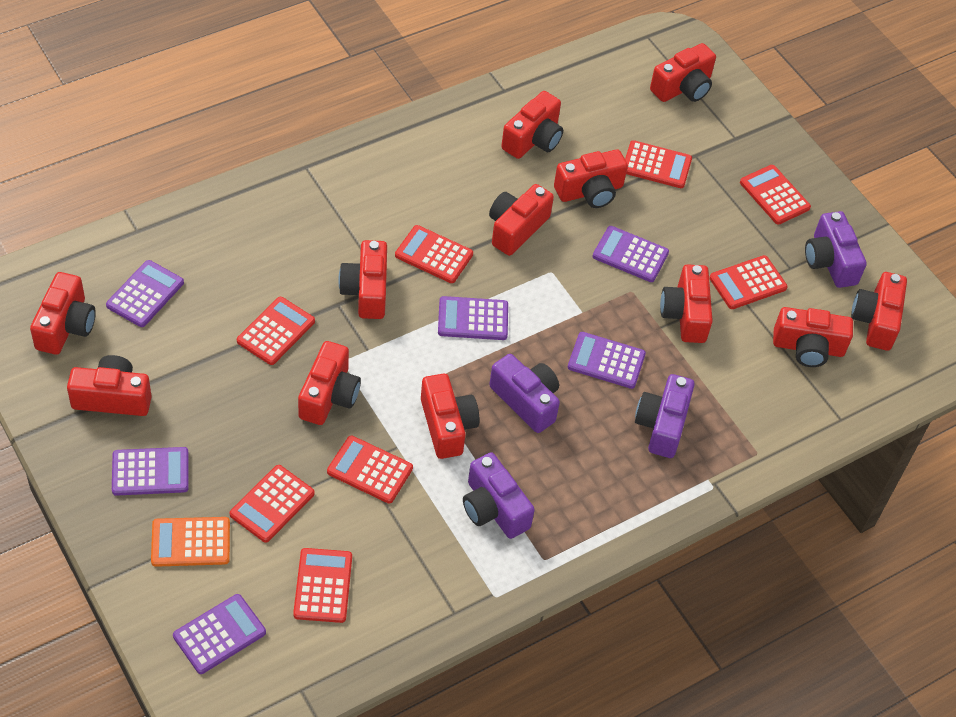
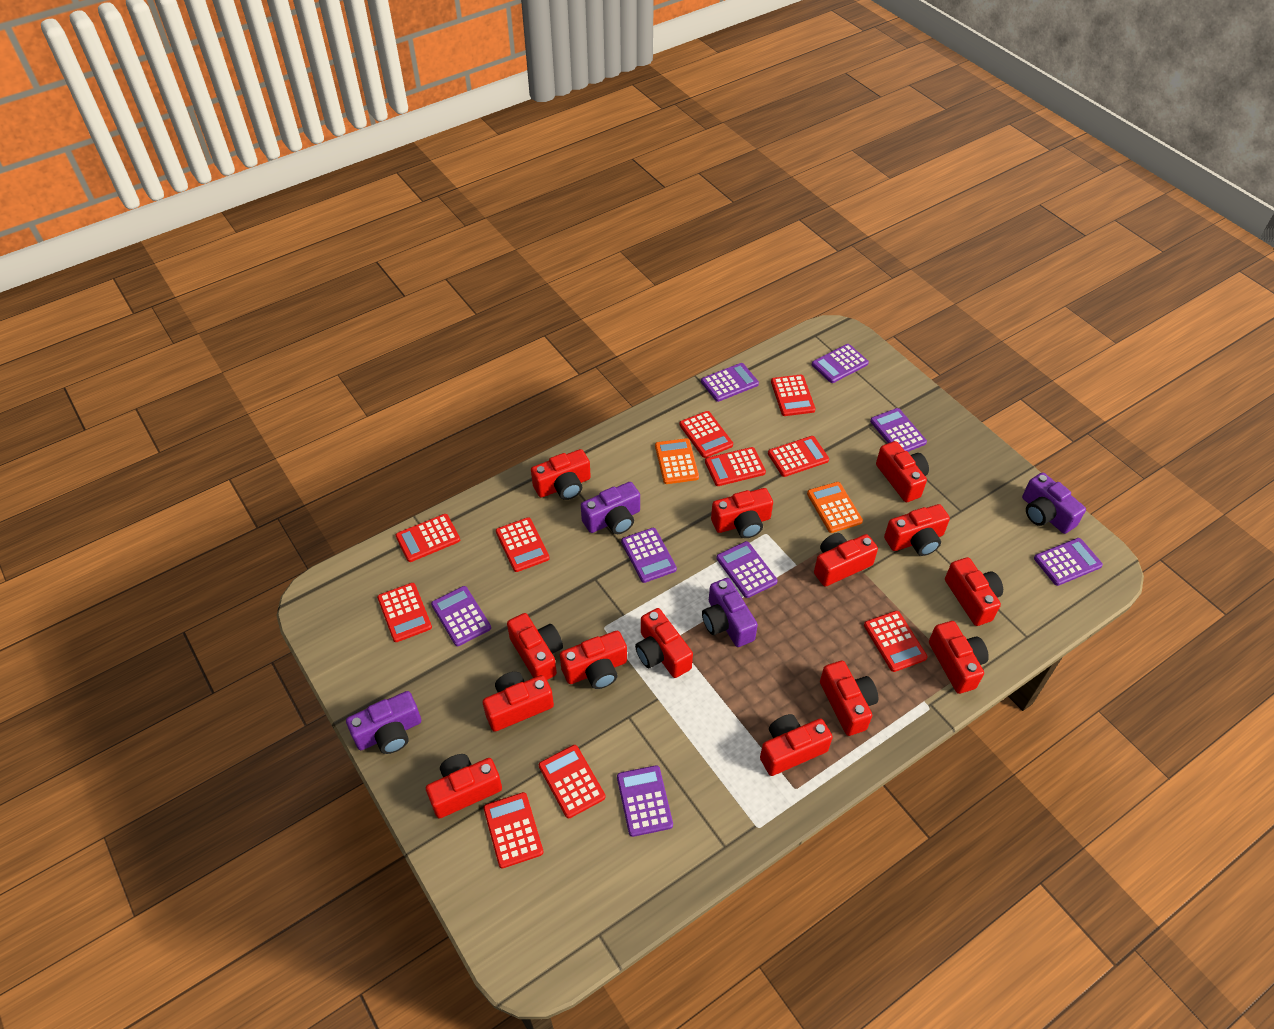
orange calculator: [151,517,230,567] = 1 -> [655,438,699,484] [807,482,863,533] = 2
purple calculator: [106,260,184,327] [112,447,189,496] [173,594,266,674] [438,296,508,340] [568,332,646,389] [593,226,669,282] = 6 -> [431,586,491,646] [617,765,673,837] [621,528,677,583] [701,363,759,402] [716,541,778,598] [812,344,869,383] [870,408,927,452] [1034,538,1103,586] = 8
red calculator: [230,465,315,543] [237,297,315,365] [293,548,352,623] [327,436,413,504] [395,225,473,283] [625,140,692,188] [709,255,788,309] [740,165,811,225] = 8 -> [377,583,432,642] [396,514,460,562] [483,792,544,869] [496,517,550,572] [539,745,605,818] [679,411,733,458] [705,447,766,486] [768,436,829,477] [771,375,815,416] [864,611,927,672] = 10
red camera: [30,272,96,355] [67,355,152,416] [298,341,361,425] [338,240,387,319] [421,374,480,459] [489,184,554,256] [501,91,563,159] [554,149,628,208] [650,43,716,102] [660,264,713,343] [773,307,853,367] [851,272,907,351] = 12 -> [426,754,502,819] [482,672,554,732] [507,613,563,680] [531,449,591,500] [560,631,627,689] [635,608,693,678] [711,488,773,538] [760,714,833,776] [814,533,878,587] [820,661,878,736] [876,441,929,502] [884,504,950,556] [929,621,989,694] [945,557,1003,626] = 14

